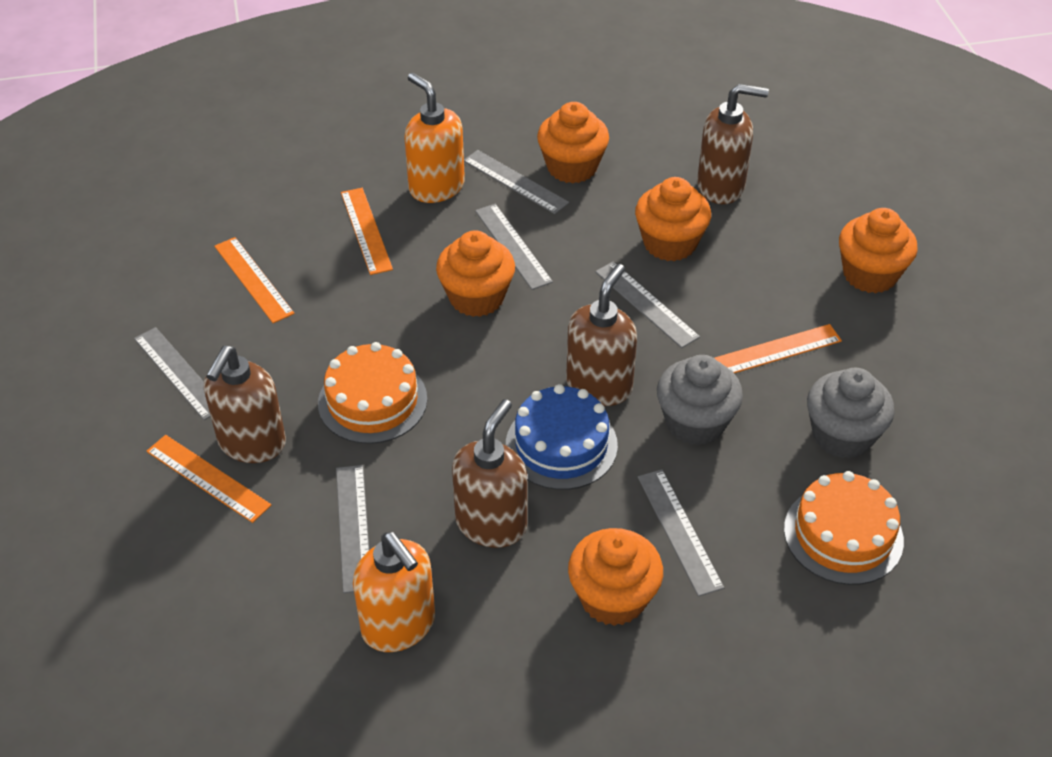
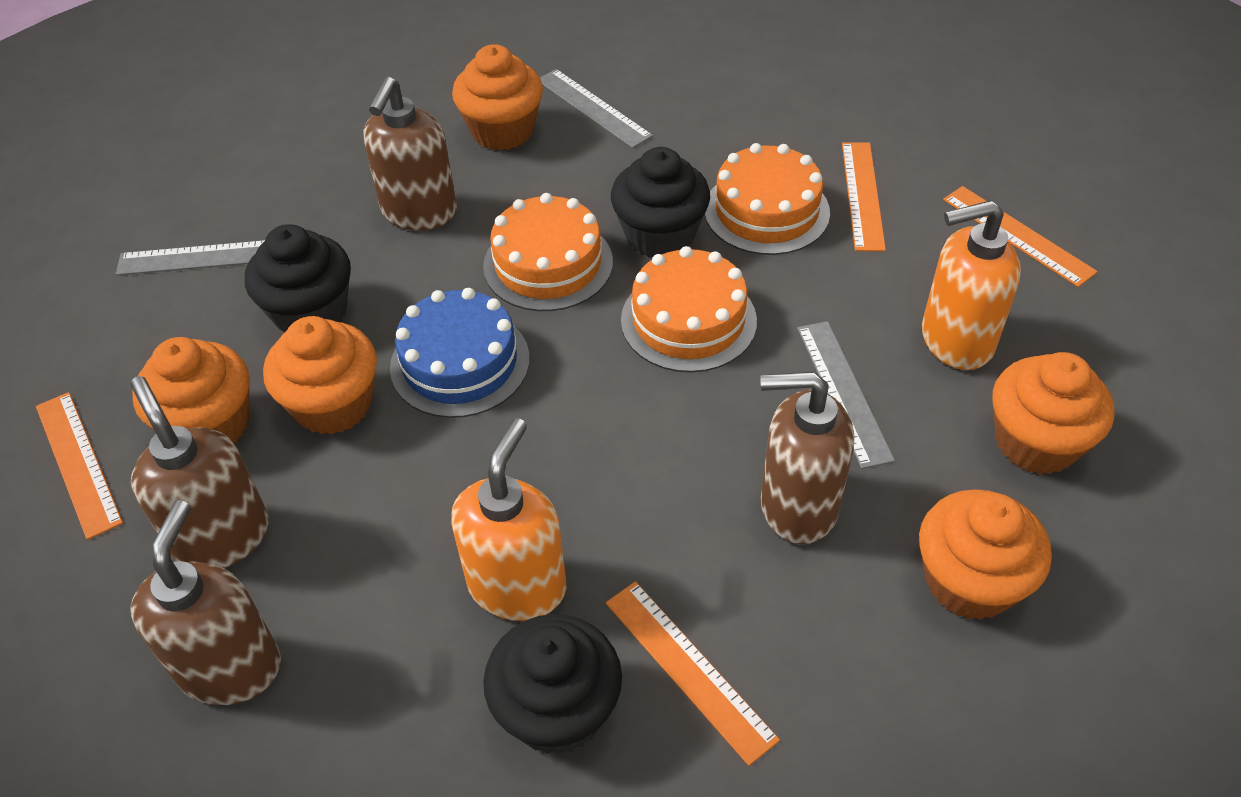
black cupcake: none = 0 -> [245,224,351,333] [483,614,622,755] [611,147,710,258] = 3
grey cupcake: [657,355,743,445] [807,368,894,459] = 2 -> none = 0
grey ruler: [134,327,211,420] [336,465,369,593] [464,150,569,214] [475,204,553,290] [595,261,700,348] [638,469,724,597] = 6 -> [116,240,265,275] [540,69,653,148] [797,321,895,469] = 3
orange cake: [318,342,427,444] [784,471,904,585] = 2 -> [483,193,613,311] [621,246,757,373] [704,143,830,255] = 3

